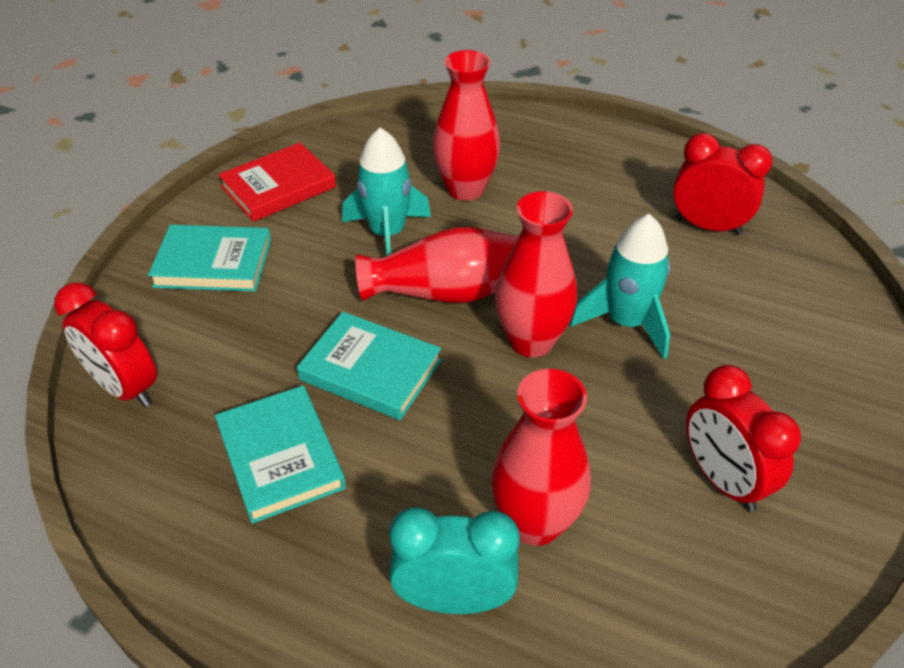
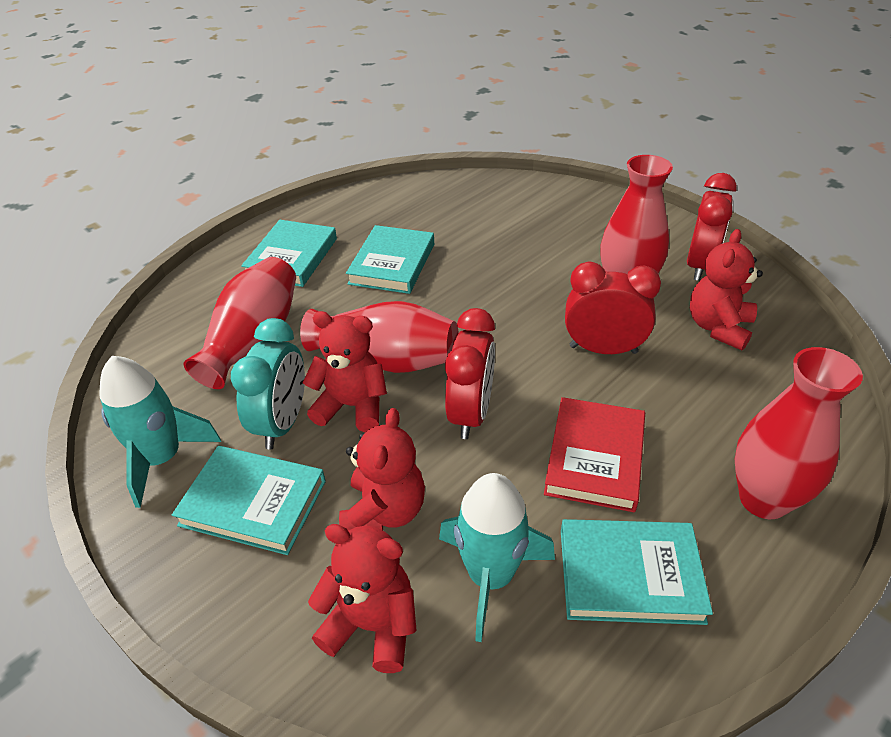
red teddy bear: none = 0 -> [303,311,387,432] [308,524,417,673] [339,408,425,531] [690,229,763,350] = 4
turquoise book: [148,225,271,292] [215,386,346,524] [297,312,441,420] = 3 -> [172,446,326,555] [241,220,337,287] [346,225,434,294] [561,519,713,625] = 4

